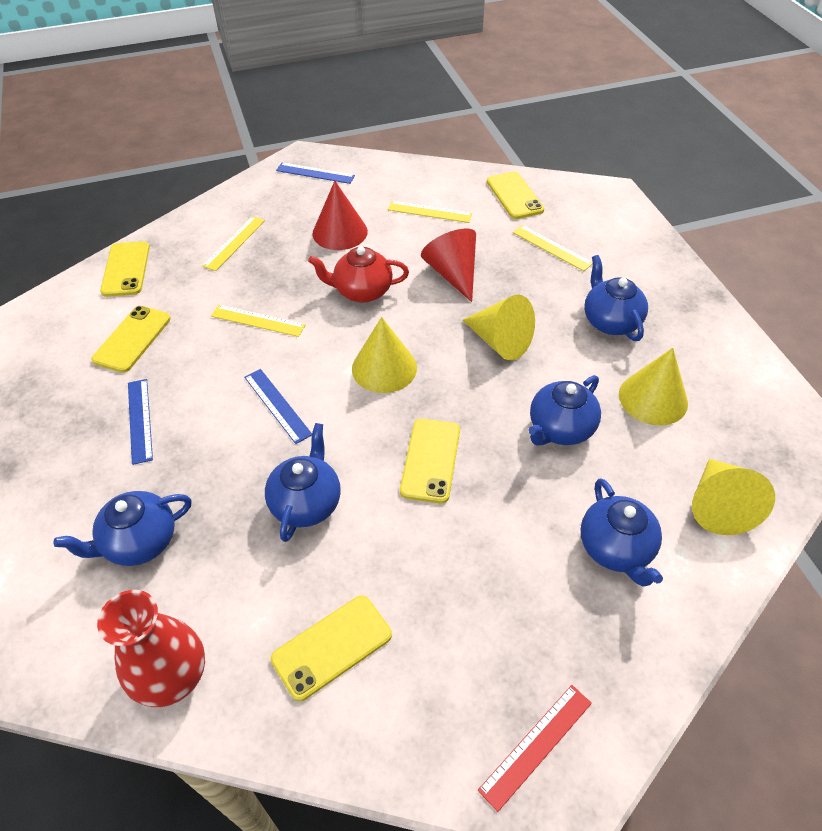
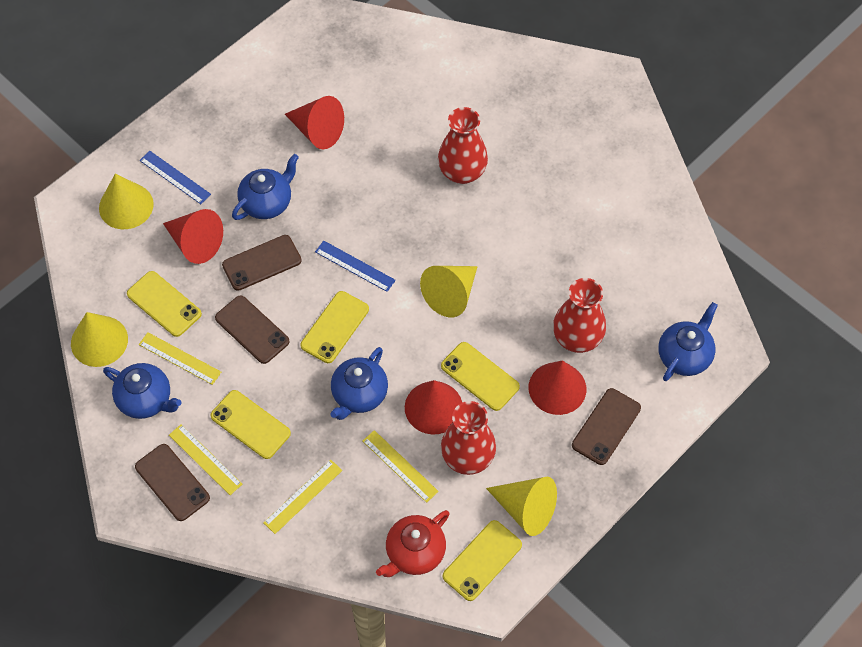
blue ruler: [128,379,153,465] [244,369,312,444] [276,163,355,184] = 3 -> [139,151,211,204] [315,241,396,292] = 2
blue teapot: [54,491,192,566] [265,423,341,542] [528,375,601,445] [580,478,663,586] [584,255,648,341] = 5 -> [103,363,181,419] [232,154,299,220] [330,347,388,420] [658,302,718,381] = 4
brown phone: none = 0 -> [135,444,210,521] [215,295,290,364] [222,235,302,291] [572,388,641,465] = 4
red cone: [312,181,368,250] [421,229,476,302] = 2 -> [163,209,223,264] [285,96,344,149] [405,380,462,435] [529,361,586,415] = 4
red ruler: [478,685,592,812] = 1 -> none = 0
red vase: [97,590,205,707] = 1 -> [438,107,488,184] [441,401,496,475] [553,278,606,353] = 3

